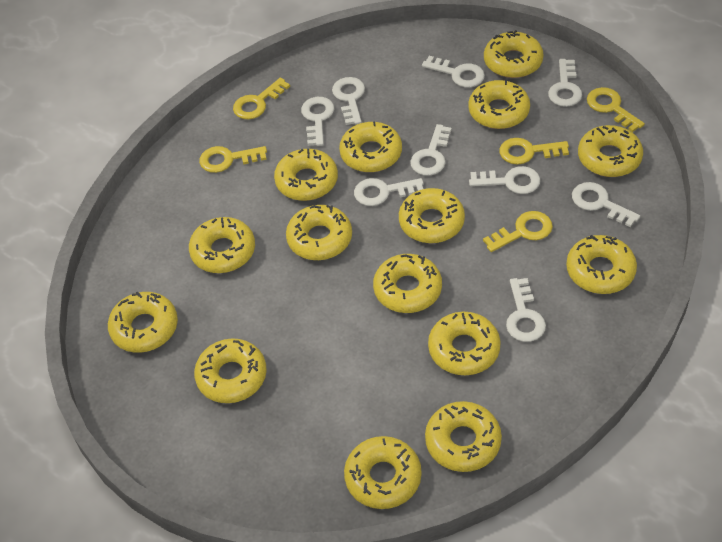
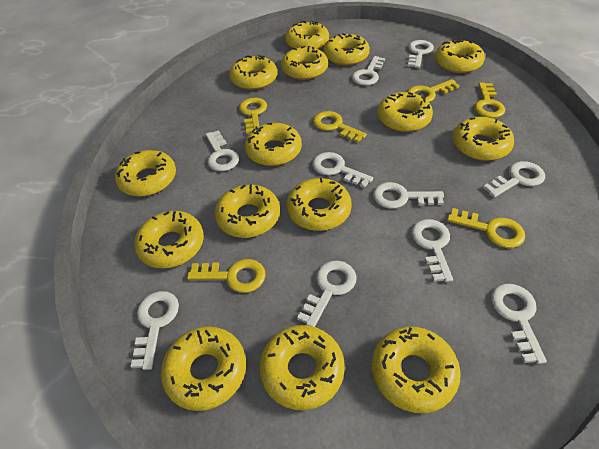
white key: [301,97,334,146] [332,77,365,125] [354,178,424,206] [410,124,452,176] [422,56,485,88] [469,166,540,194] [506,278,546,342] [548,59,582,107] [572,182,640,227] = 9 -> [130,291,179,370] [206,130,239,171] [297,261,357,327] [312,152,373,188] [352,56,385,86] [373,182,444,209] [408,40,434,68] [411,219,453,282] [483,161,545,198] [491,284,547,364] = 10
yellow key: [199,146,267,173] [233,78,290,120] [483,211,553,252] [499,138,569,164] [587,87,645,132] = 5 -> [187,259,266,293] [239,98,267,134] [313,111,367,143] [407,79,460,102] [447,208,525,248] [474,83,505,118] = 6

